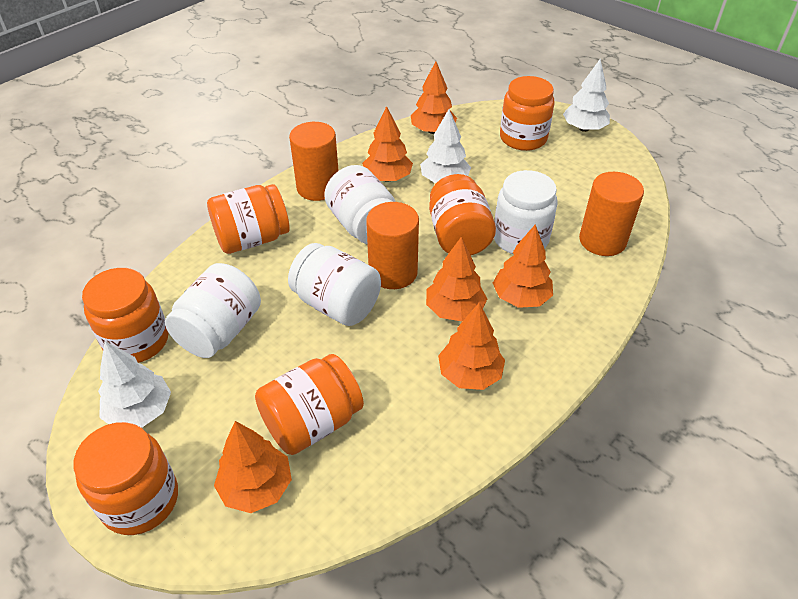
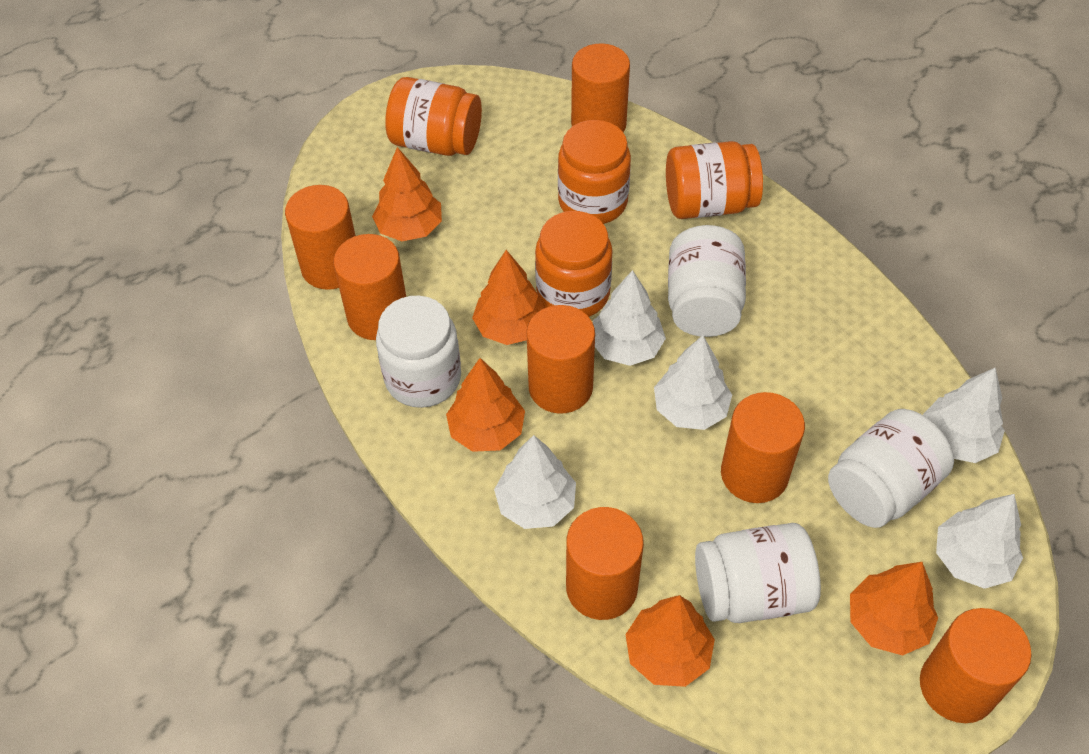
orange cylinder: [289,122,339,201] [366,202,419,289] [579,172,644,256] = 3 -> [285,185,355,290] [333,234,406,340] [526,305,595,414] [566,507,644,620] [571,43,630,133] [721,392,805,503] [920,608,1032,723] = 7
orange jar: [74,422,178,535] [82,268,169,363] [207,184,290,254] [255,354,364,455] [429,174,496,255] [500,76,555,151] = 6 -> [385,77,482,156] [535,211,612,317] [558,120,631,224] [666,141,763,219] = 4
orange tree: [214,421,292,513] [362,106,413,182] [411,61,457,134] [426,237,487,321] [438,303,505,390] [493,224,553,308] = 6 -> [372,147,442,241] [446,358,525,452] [472,250,545,345] [625,595,715,687] [850,562,938,656] = 5
white tree: [98,341,171,428] [420,109,471,183] [563,59,610,132] = 3 -> [494,435,576,529] [593,270,666,366] [654,335,732,430] [923,367,1005,463] [936,494,1023,589] = 5

